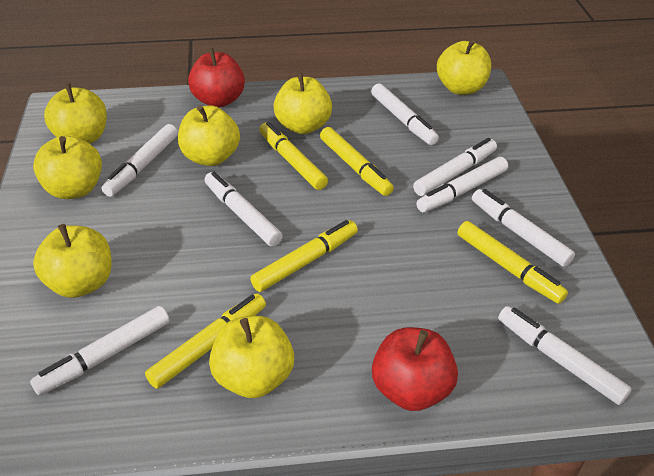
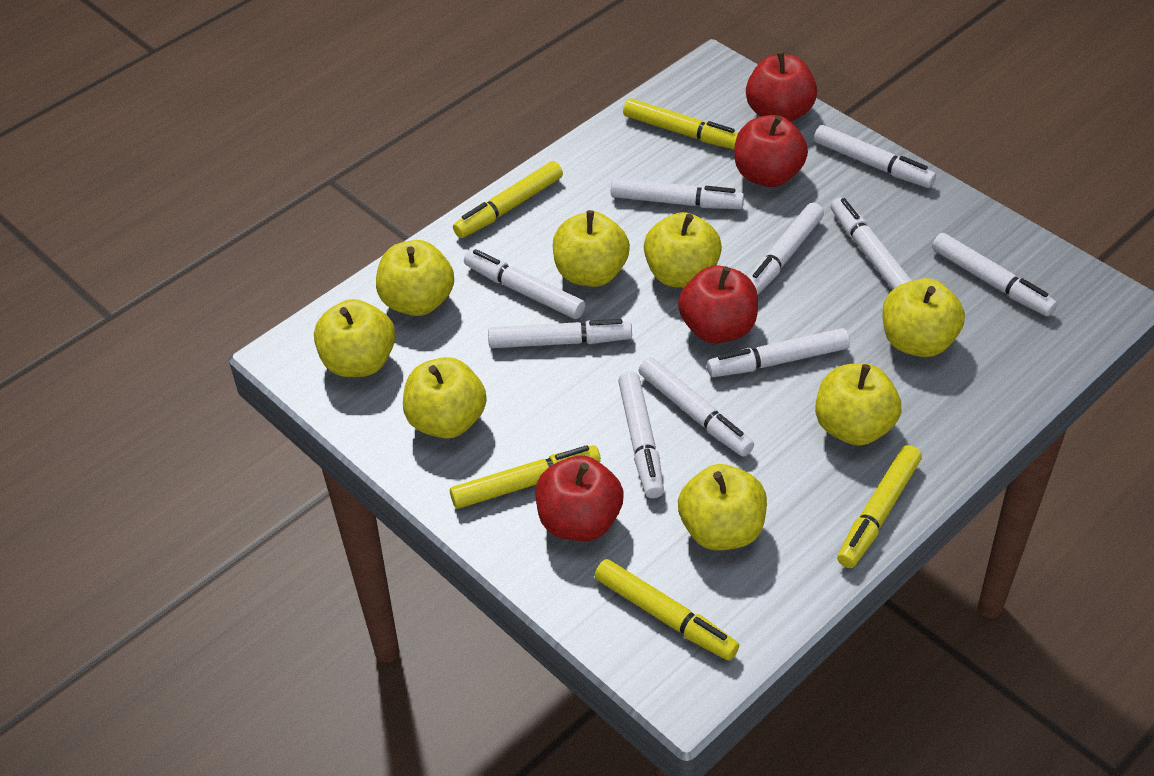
red apple: [188,48,245,107] [372,327,458,411] = 2 -> [535,456,624,541] [678,265,758,343] [734,115,808,187] [746,51,817,122] = 4
white marker: [30,306,170,396] [101,124,178,197] [205,172,283,247] [371,83,439,145] [413,138,497,196] [416,157,508,212] [472,189,575,267] [498,306,631,405] = 8 -> [464,249,585,319] [488,319,632,348] [611,178,744,209] [618,371,664,498] [639,357,754,457] [707,328,850,377] [749,203,824,295] [814,125,936,188] [831,197,912,290] [932,233,1057,316] = 10
yellow apple: [33,136,102,199] [33,224,112,298] [44,83,107,144] [178,105,240,166] [209,316,294,398] [274,72,332,134] [437,39,491,95] = 7 -> [314,299,395,377] [376,240,454,316] [403,357,486,439] [553,210,630,287] [644,212,722,288] [678,464,767,550] [815,363,901,446] [882,278,965,357] = 8

